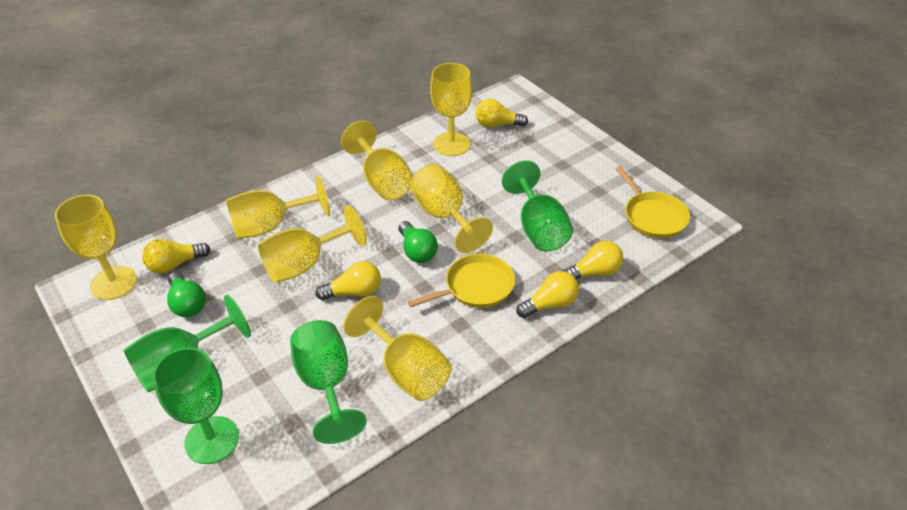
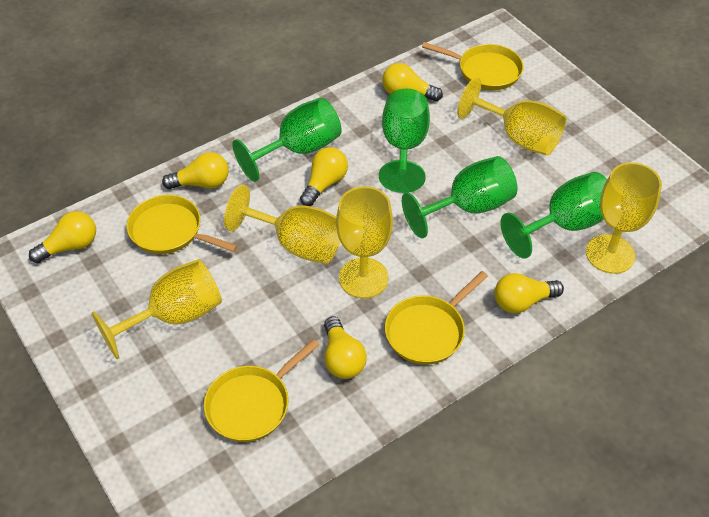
green light bulb: [167,272,206,317] [398,221,438,263] = 2 -> none = 0
yellow goblet: [54,194,137,300] [226,176,330,239] [258,205,367,283] [341,120,413,200] [343,296,452,401] [410,164,493,253] [430,63,472,156] = 7 -> [92,259,222,359] [224,185,340,264] [336,186,393,299] [457,77,567,156] [586,162,662,274] = 5
yellow light bulb: [142,239,210,274] [315,261,381,300] [475,99,528,128] [516,271,579,318] [563,241,623,280] = 5 -> [29,211,96,263] [162,152,229,189] [300,147,348,206] [324,316,367,379] [382,63,443,101] [494,273,564,313] = 6
yellow pan: [408,254,515,308] [615,166,690,238] = 2 -> [127,195,238,254] [204,339,320,442] [385,271,488,365] [422,42,524,90] = 4

